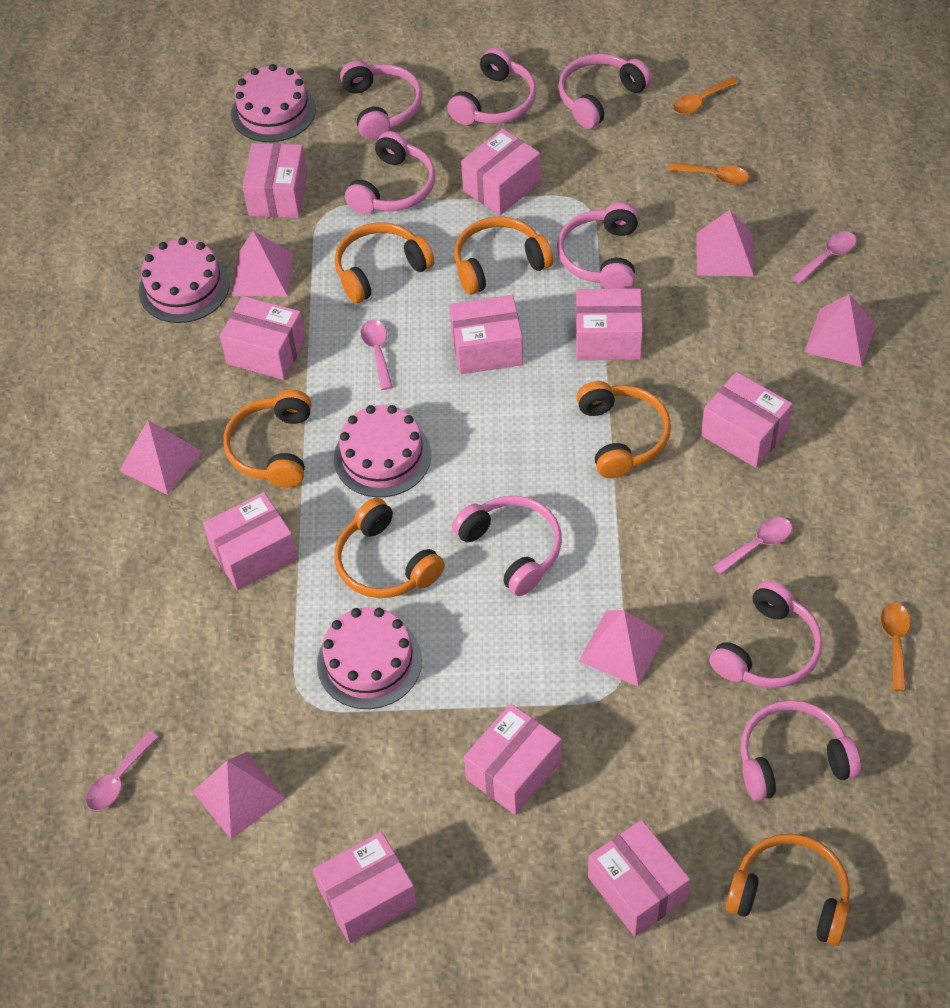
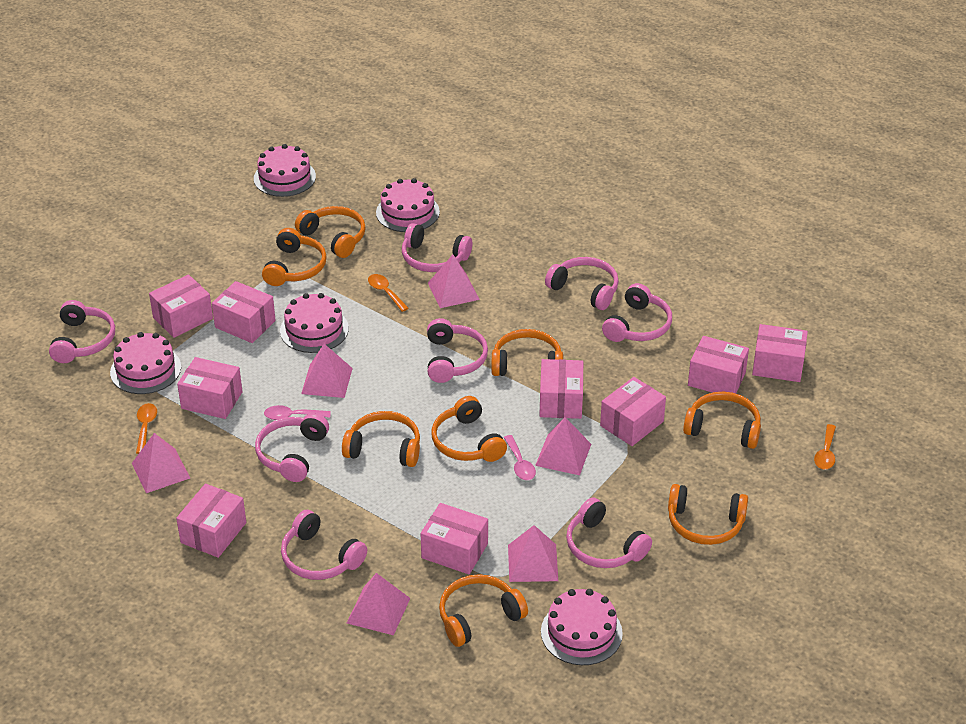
orange headphones: [223,390,311,488] [334,498,445,598] [335,222,435,303] [454,216,553,295] [576,381,671,478] [726,834,850,946] = 6 -> [262,228,327,286] [295,206,366,258] [342,411,420,467] [432,396,507,462] [439,574,528,647] [491,329,563,376] [668,484,748,545] [683,392,761,449] = 8
pink box: [203,492,297,590] [220,296,306,380] [243,143,307,218] [313,832,417,943] [450,295,523,374] [461,128,541,215] [464,704,561,815] [576,288,643,360] [588,820,690,937] [701,372,792,468] = 10 -> [149,274,213,338] [176,484,246,558] [177,357,243,419] [212,281,276,343] [420,503,488,574] [539,359,583,419] [600,377,666,446] [688,336,749,394] [752,324,808,382] = 9
pink cake: [139,237,230,323] [231,64,316,142] [317,607,422,709] [334,405,431,498] = 4 -> [110,332,181,394] [254,144,316,197] [280,293,349,353] [376,178,440,232] [541,589,623,665] = 5
pink spoon: [86,731,158,811] [361,320,393,390] [713,517,792,575] [792,231,857,284] = 4 -> [264,405,331,420] [504,435,536,480] = 2

